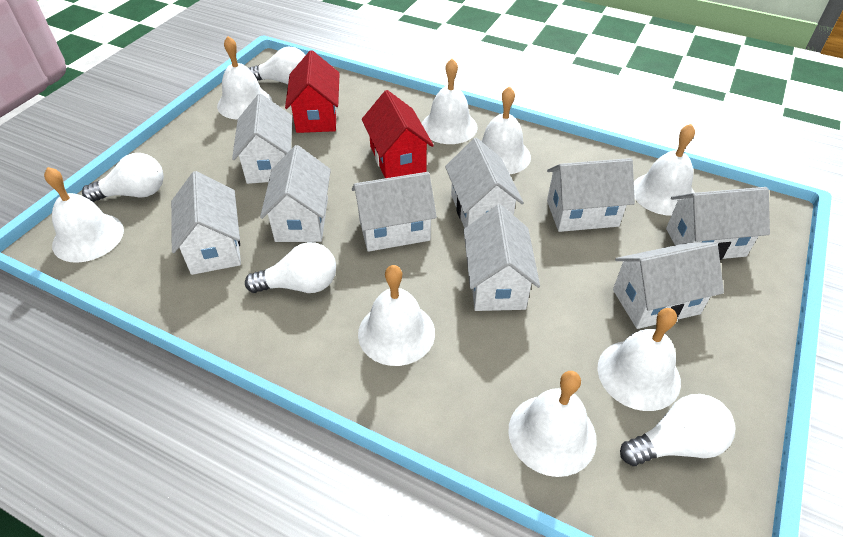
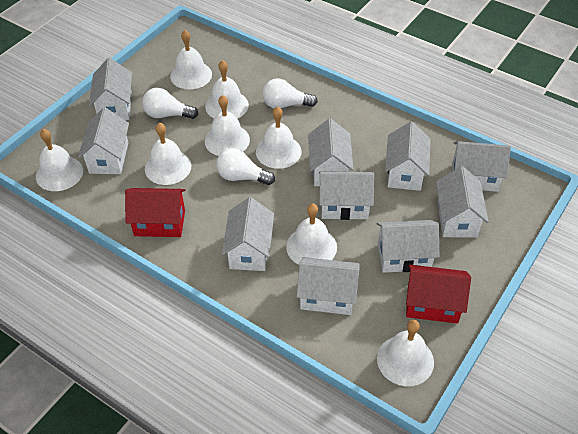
white house: [171,171,241,275] [232,94,292,184] [260,145,331,242] [352,172,437,252] [445,138,524,228] [464,205,540,311] [547,158,635,232] [613,242,724,329] [666,187,770,260] = 9 -> [78,107,129,174] [89,58,132,120] [222,197,274,271] [296,257,360,315] [308,118,354,186] [319,172,374,220] [377,220,439,273] [385,122,431,191] [436,166,489,237] [452,141,511,192] = 10
white light bulb: [82,153,164,202] [245,242,336,293] [248,46,305,84] [620,394,736,466] = 4 -> [142,88,198,119] [216,148,275,185] [262,78,318,108] = 3

